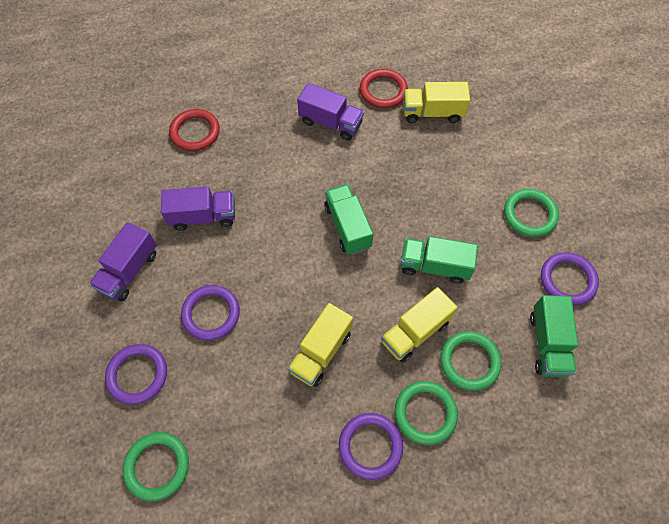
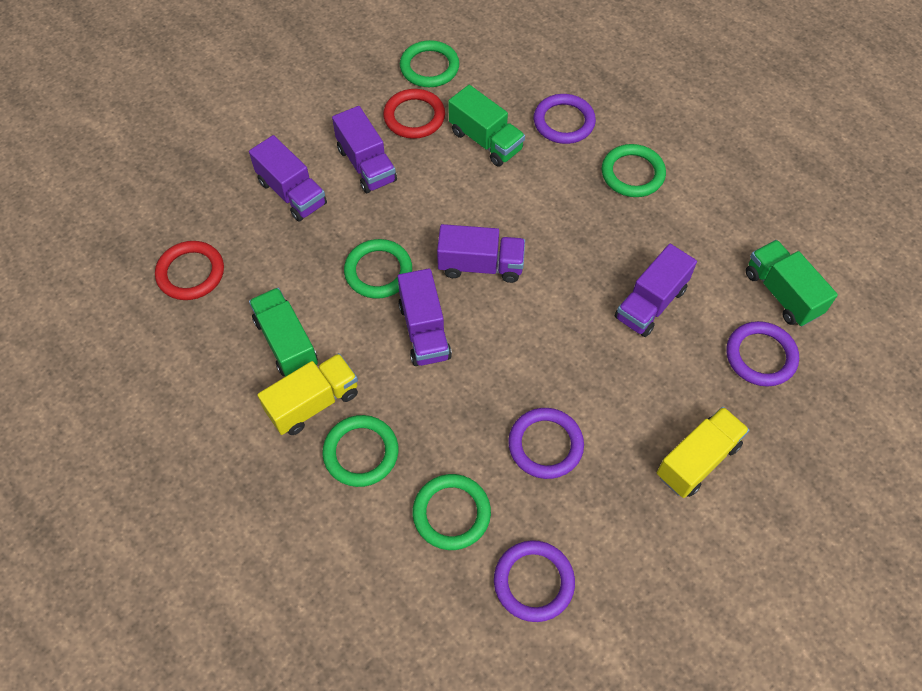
green ring: [123,432,189,501] [395,381,458,445] [440,331,501,391] [504,189,559,237] = 4 -> [322,415,398,487] [344,239,412,299] [400,40,460,87] [412,474,491,550] [602,144,666,197] = 5
purple truck: [89,222,157,301] [161,187,235,231] [297,83,364,141] = 3 -> [249,135,327,221] [332,106,397,193] [398,269,452,366] [437,224,525,283] [615,244,697,337] = 5
yellow truck: [288,303,353,387] [381,287,458,363] [403,82,470,123] = 3 -> [257,353,358,435] [657,407,749,498] = 2

